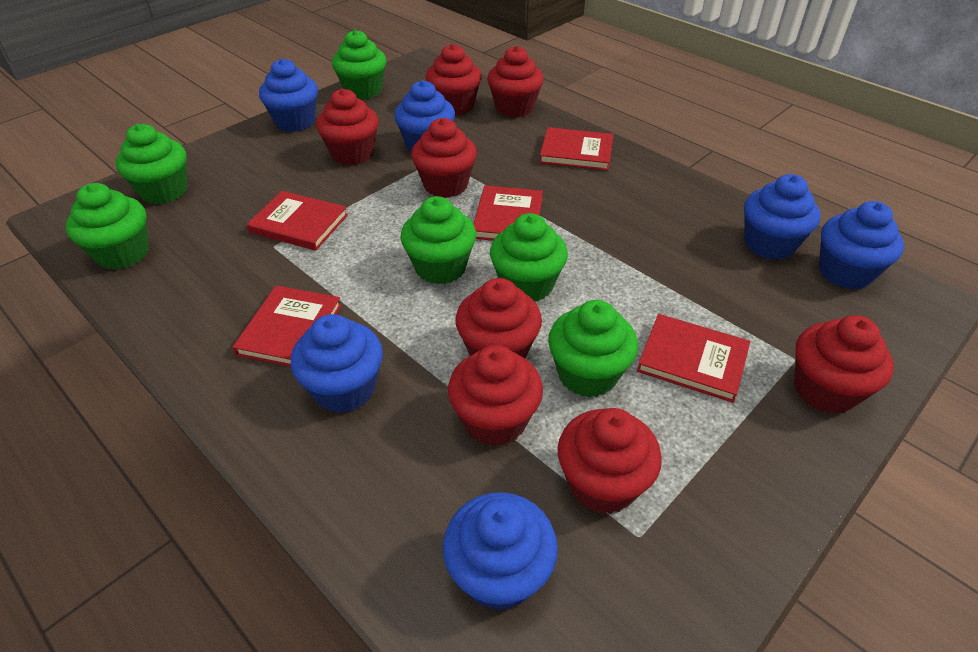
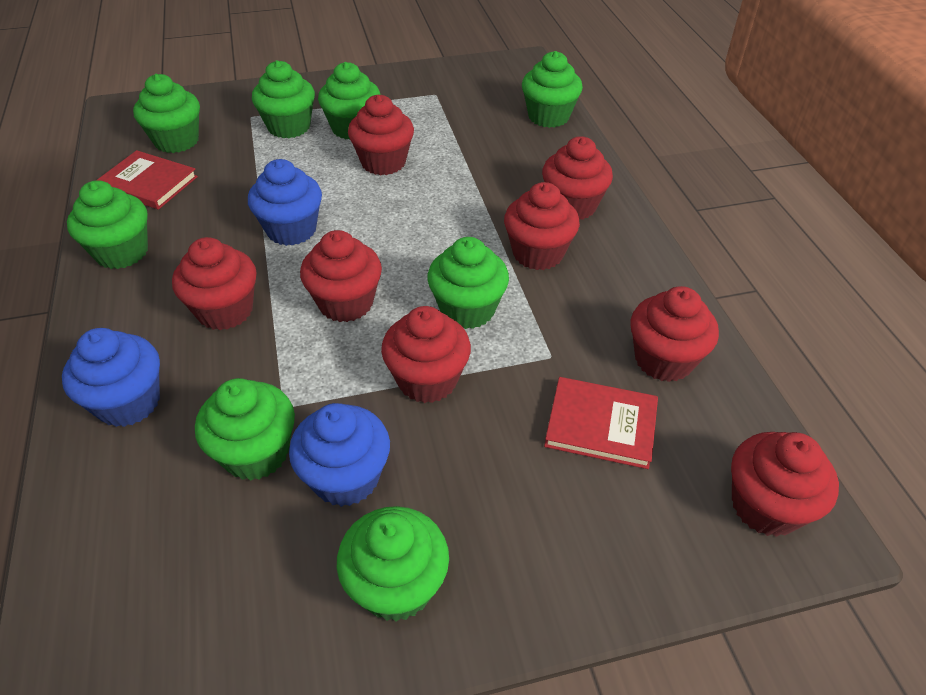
blue cupcake: [259,58,318,132] [291,314,383,413] [394,80,455,153] [443,492,558,611] [744,174,821,260] [819,201,904,290] = 6 -> [62,328,160,427] [248,159,322,246] [289,403,390,507] = 3
green cupcake: [66,183,149,270] [115,124,187,204] [332,30,386,99] [400,196,476,284] [490,213,568,302] [548,300,638,398] = 6 -> [67,180,148,269] [133,74,200,153] [195,378,295,481] [252,60,315,138] [318,62,381,140] [337,506,449,622] [427,237,509,329] [522,51,583,128] = 8
red book: [233,285,342,367] [247,191,348,251] [474,185,543,241] [539,127,614,171] [637,314,750,403] = 5 -> [97,150,198,210] [544,377,658,469] = 2

